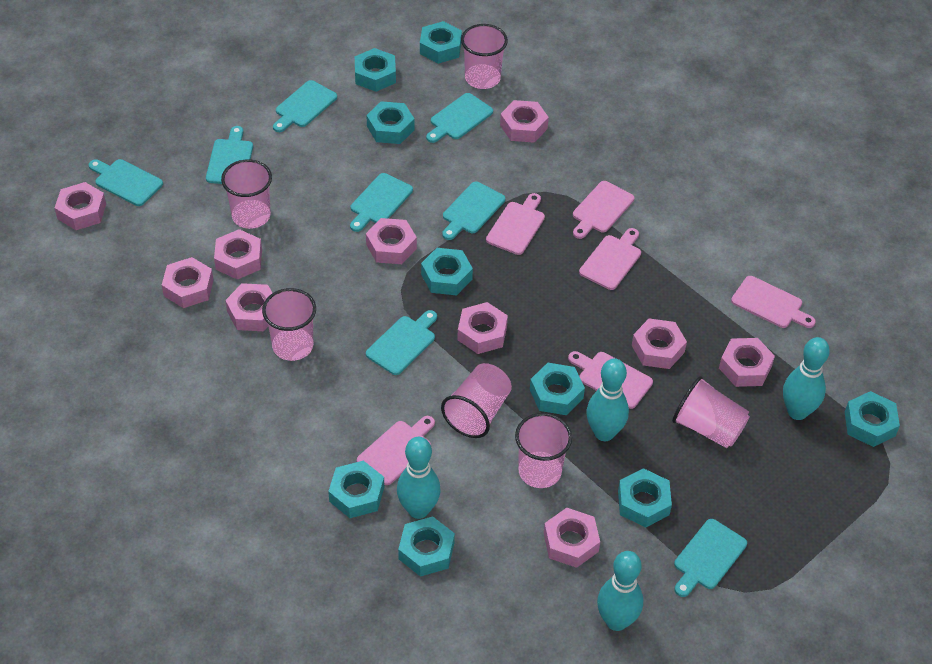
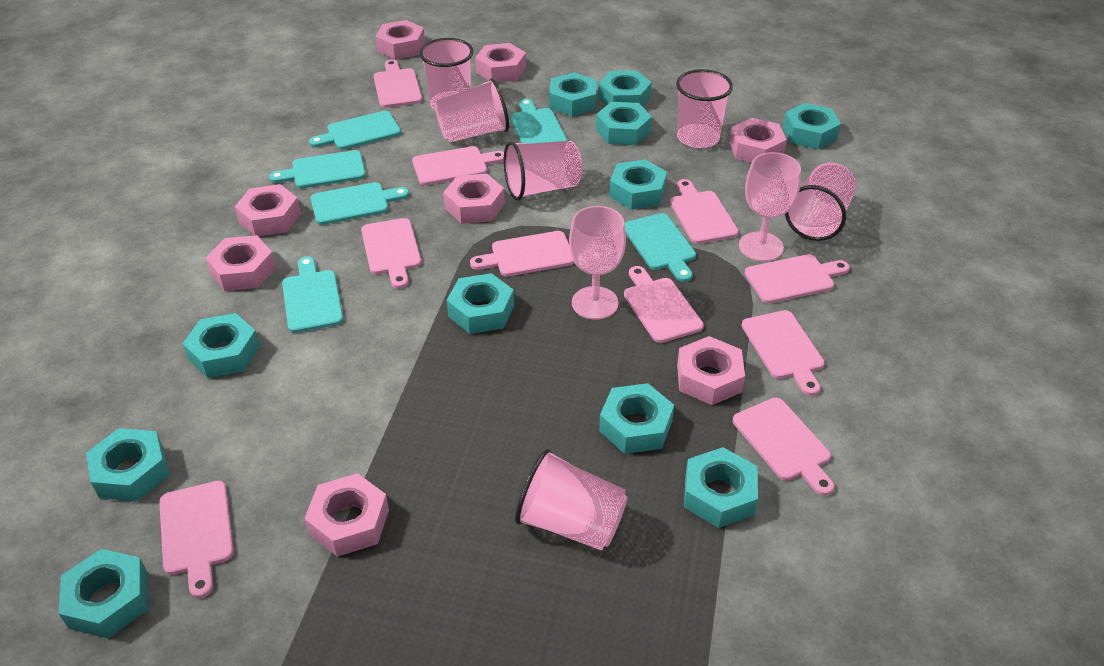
pink cutting board: [357,416,435,485] [486,193,545,255] [568,351,653,409] [573,181,634,239] [579,228,641,290] [731,276,816,328] = 6 -> [159,481,234,598] [361,218,421,289] [373,60,422,108] [412,146,504,185] [470,231,574,276] [624,266,704,343] [670,179,739,244] [733,398,835,496] [742,310,825,396] [744,254,850,303] = 10
pink goblet: none = 0 -> [569,206,626,320] [739,152,801,261] = 2
pink nut: [55,182,106,230] [162,257,214,308] [214,229,262,280] [225,283,272,331] [366,218,417,264] [457,302,508,354] [500,100,549,143] [544,508,600,568] [632,318,687,369] [719,338,775,387] = 10 -> [205,235,276,291] [235,184,301,236] [304,473,389,557] [375,20,425,59] [443,174,505,224] [475,43,526,83] [677,336,745,405] [729,118,787,163] = 8
turquoise bowling pin: [397,437,441,519] [586,358,629,441] [597,551,643,631] [783,337,830,420] = 4 -> none = 0
turquoise cutting board: [89,159,163,206] [206,126,253,184] [273,80,337,132] [350,173,413,232] [366,310,437,375] [426,93,493,143] [442,182,505,240] [674,519,747,597] = 8 -> [269,150,366,188] [282,256,344,333] [309,111,401,150] [311,182,409,225] [510,98,567,143] [624,213,696,282] = 6
turquoise nut: [328,461,384,518] [355,48,396,92] [366,101,414,144] [398,516,455,577] [420,21,462,64] [421,248,473,295] [530,363,585,415] [618,468,672,527] [845,391,900,447] = 9 -> [58,549,148,639] [86,428,170,502] [183,313,260,378] [447,273,514,334] [549,72,597,116] [596,102,652,145] [598,71,652,107] [599,383,674,454] [609,159,667,210] [684,447,758,528] [783,103,841,149] = 11

